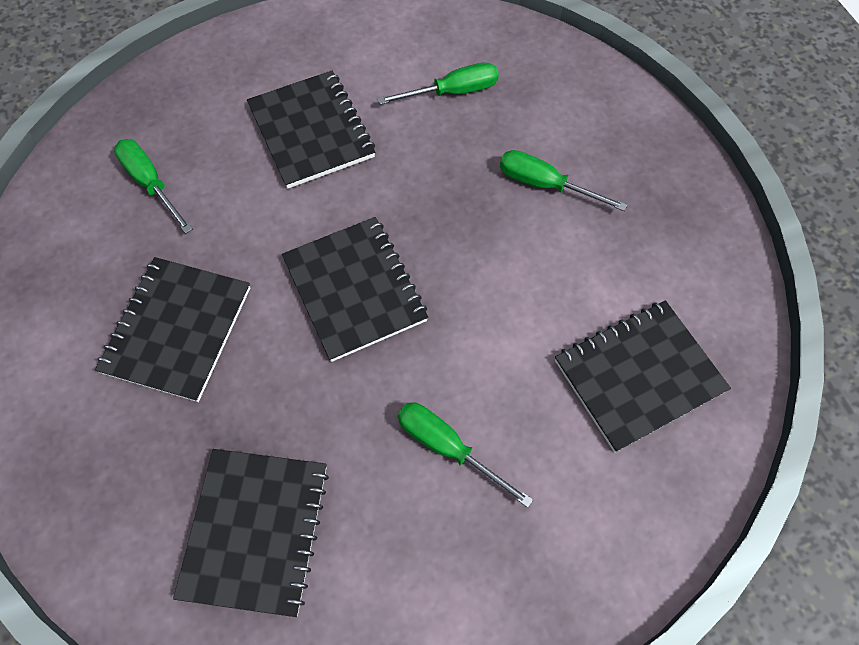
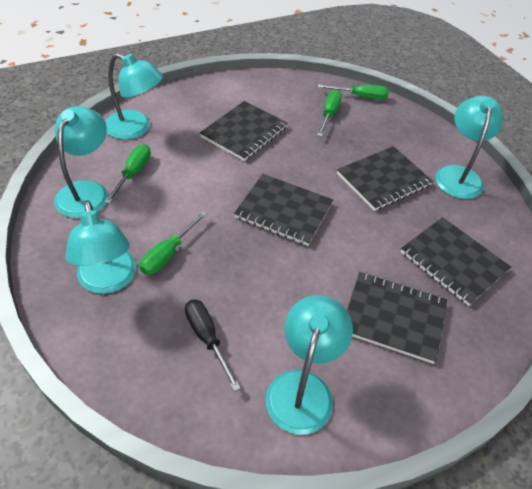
black screwdriver: none = 0 -> [185,299,241,392] = 1
turquoise lamp: none = 0 -> [54,106,108,218] [65,200,136,294] [105,53,163,140] [265,295,353,435] [435,96,503,199] = 5

